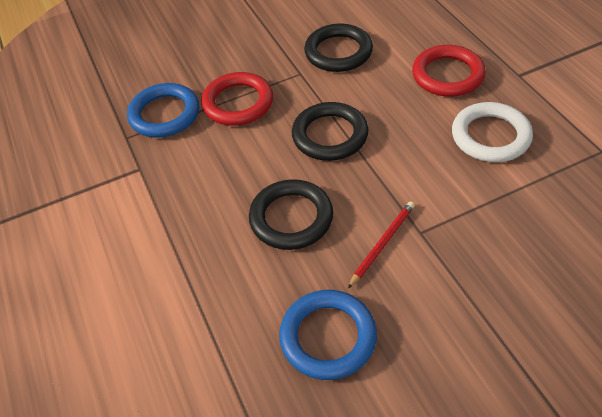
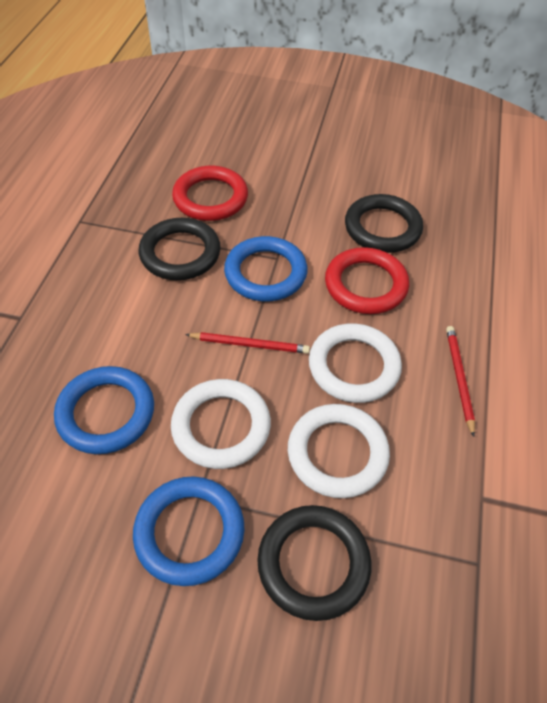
blue ring: [127,83,199,138] [279,290,377,380] = 2 -> [54,366,154,454] [133,476,245,586] [224,236,308,302] = 3
red pencil: [348,201,415,288] = 1 -> [185,332,310,354] [446,326,475,437] = 2
white ring: [452,102,533,162] = 1 -> [171,379,271,469] [288,404,390,498] [309,323,402,403] = 3

